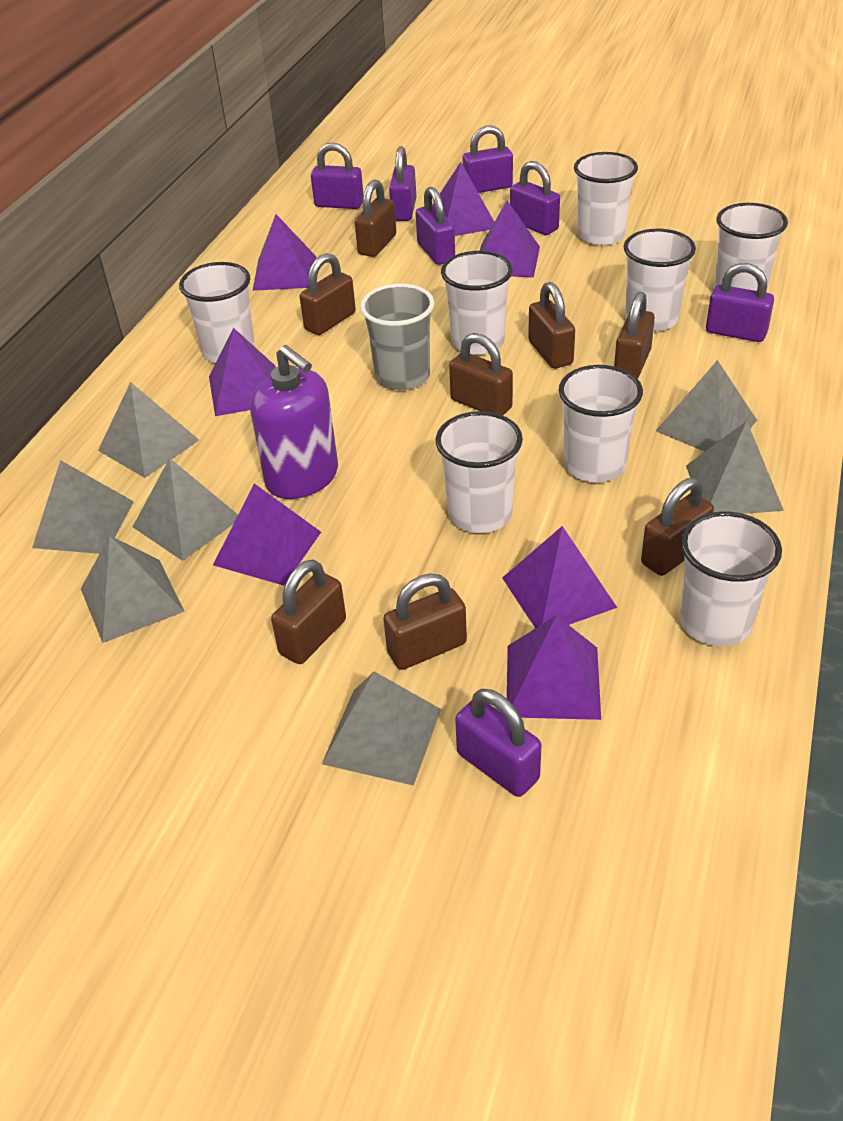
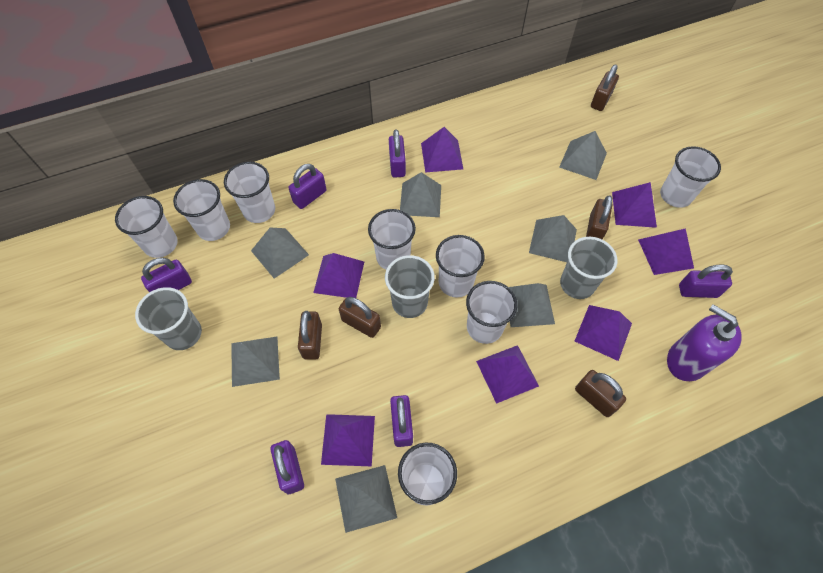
brown padlock: [271,560,346,664] [299,253,356,335] [355,179,396,257] [383,573,467,670] [449,333,513,415] [528,282,575,369] [614,292,655,379] [641,478,714,576] = 8 -> [298,311,322,360] [339,297,381,338] [575,370,626,417] [586,195,612,240] [591,64,619,111] = 5
grey cup: [360,283,434,390] = 1 -> [135,287,202,350] [385,255,435,318] [560,237,618,299] = 3
purple padlock: [311,142,364,209] [389,146,416,221] [416,187,455,265] [455,689,541,797] [463,126,513,193] [510,161,560,235] [706,263,774,342] = 7 -> [141,258,192,292] [270,440,304,494] [289,164,327,209] [389,129,406,178] [390,395,413,447] [679,264,733,298] = 6

